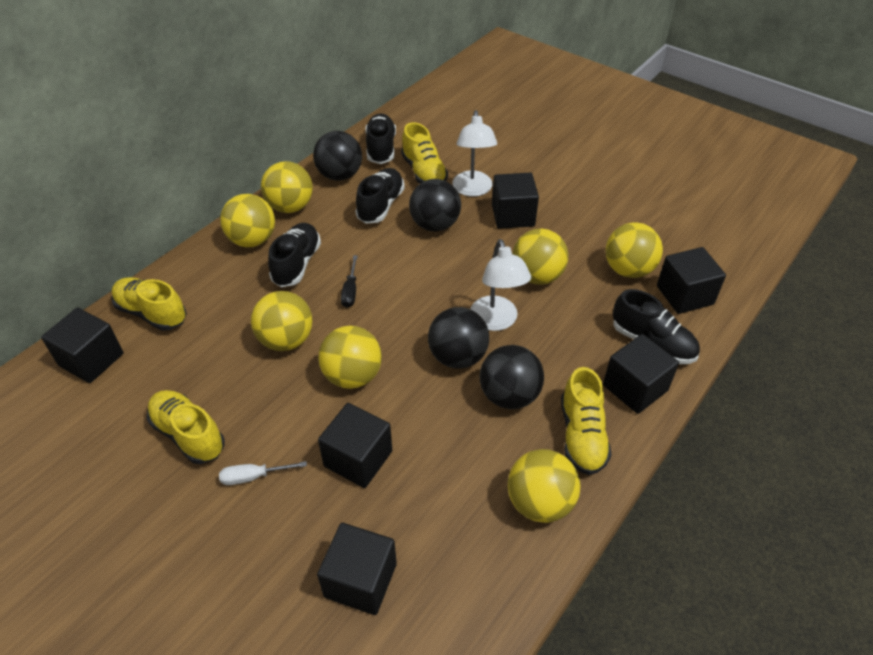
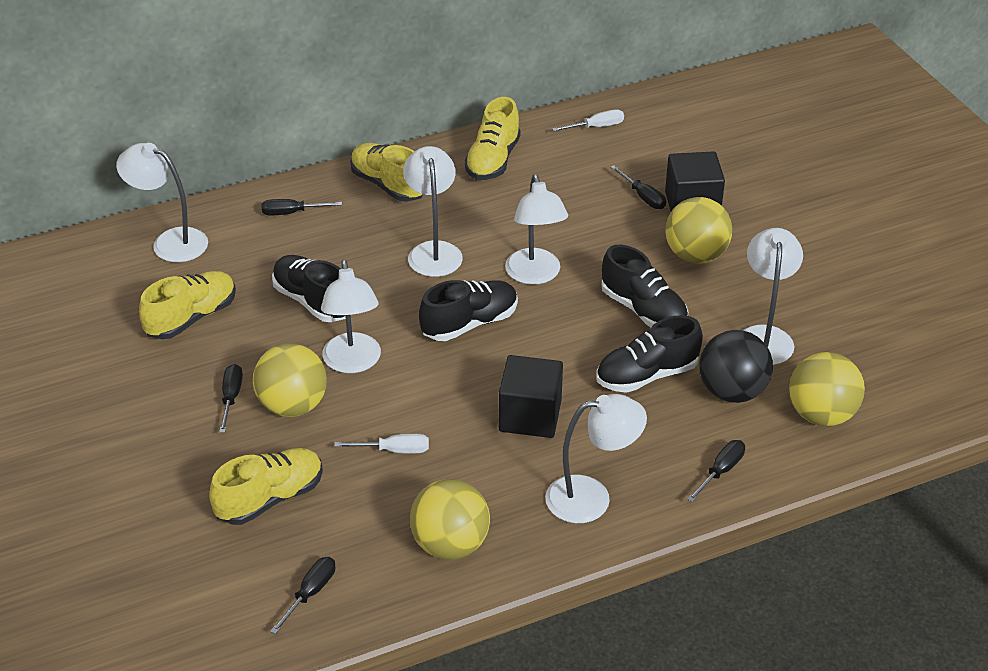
black ball: [313,131,362,181] [409,179,461,232] [428,307,489,369] [480,345,544,409] = 4 -> [699,330,773,403] = 1
black cube: [41,307,124,383] [317,523,397,615] [318,403,392,488] [492,173,539,229] [603,334,679,414] [657,247,726,314] = 6 -> [499,355,563,438] [665,151,725,211] = 2
black screwdriver: [341,255,358,308] = 1 -> [219,364,243,433] [261,199,342,215] [270,557,335,635] [610,165,666,209] [687,440,745,502] = 5
white lamp: [452,110,497,197] [470,239,531,331] = 2 -> [116,143,208,262] [321,260,381,373] [403,146,463,277] [505,174,568,285] [545,394,647,523] [743,228,803,365] = 6
white screwdriver: [219,461,307,485] = 1 -> [334,434,429,454] [552,109,624,131] = 2
yellow ball: [220,194,275,247] [251,291,312,351] [261,161,313,213] [318,326,382,389] [508,449,580,523] [512,229,568,285] [606,222,663,278] = 7 -> [253,343,327,417] [410,479,490,560] [665,197,732,263] [789,352,865,426] = 4

